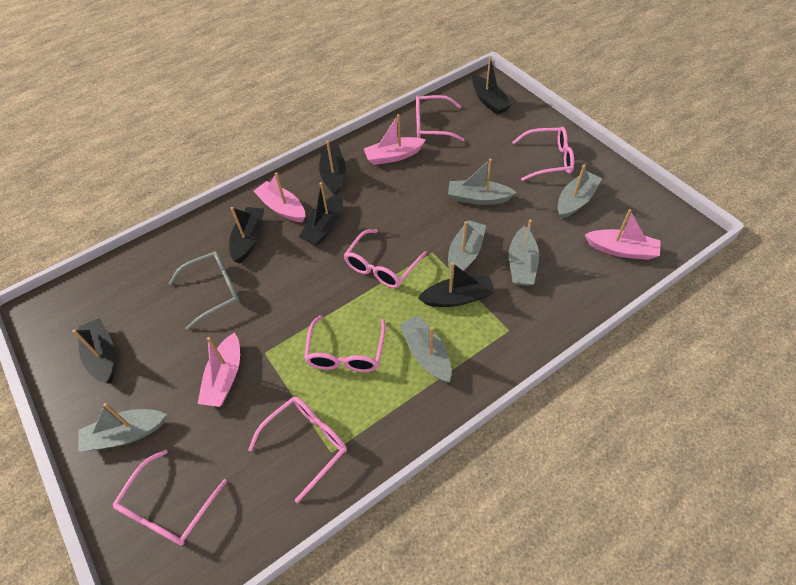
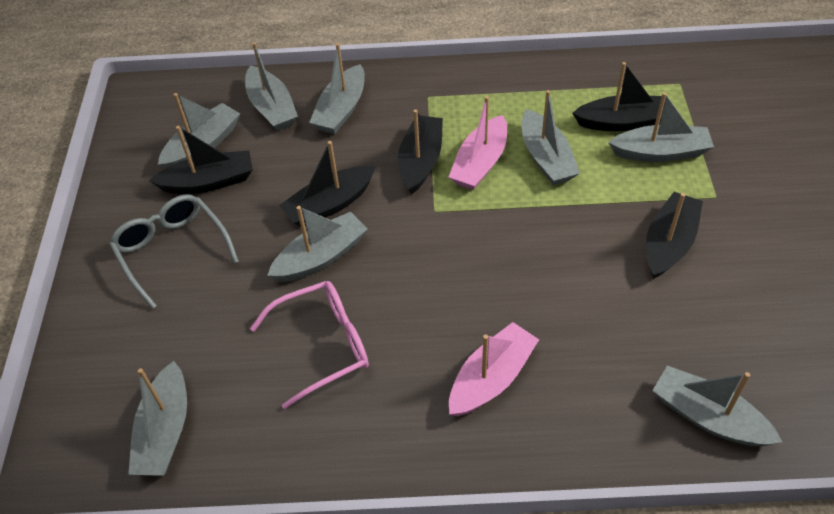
black boat: [72,318,115,384] [229,207,264,264] [299,182,343,245] [319,141,346,195] [418,262,495,307] [472,57,512,115] = 6 -> [149,126,253,194] [279,141,375,226] [398,109,443,195] [572,62,667,131] [646,192,703,279] = 5
grey boat: [79,403,167,452] [400,315,452,382] [448,159,517,205] [448,220,486,277] [509,220,539,286] [557,165,602,219] = 6 -> [128,361,187,476] [158,93,240,168] [245,42,298,131] [267,206,368,282] [309,43,365,134] [522,90,580,185] [608,92,714,162] [652,365,782,446] = 8
pink boat: [198,332,240,407] [253,172,305,222] [364,114,426,165] [585,209,661,260] = 4 -> [449,96,507,190] [449,322,539,416] = 2
pink glasses: [113,449,227,546] [248,397,347,503] [304,315,386,372] [344,229,427,288] [416,95,465,141] [512,127,574,181] = 6 -> [250,281,369,409] = 1

